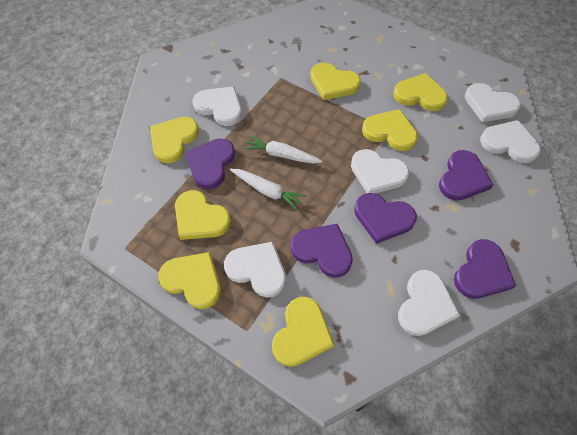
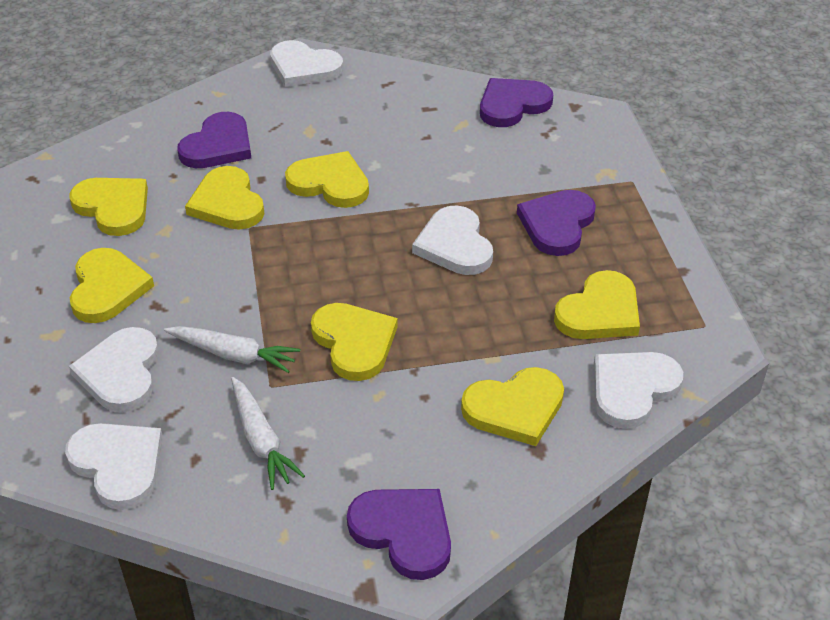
purple heart: [185,138,235,189] [291,224,353,278] [354,193,417,244] [439,150,493,201] [454,239,516,299] = 5 -> [177,112,251,168] [347,489,451,580] [480,78,553,127] [517,190,596,256] = 4
white heart: [193,87,242,126] [224,242,286,298] [351,149,409,193] [398,270,460,336] [465,83,521,122] [480,120,541,163] = 6 -> [65,423,163,510] [69,327,159,413] [270,40,343,87] [412,206,493,275] [594,352,683,429] = 5

